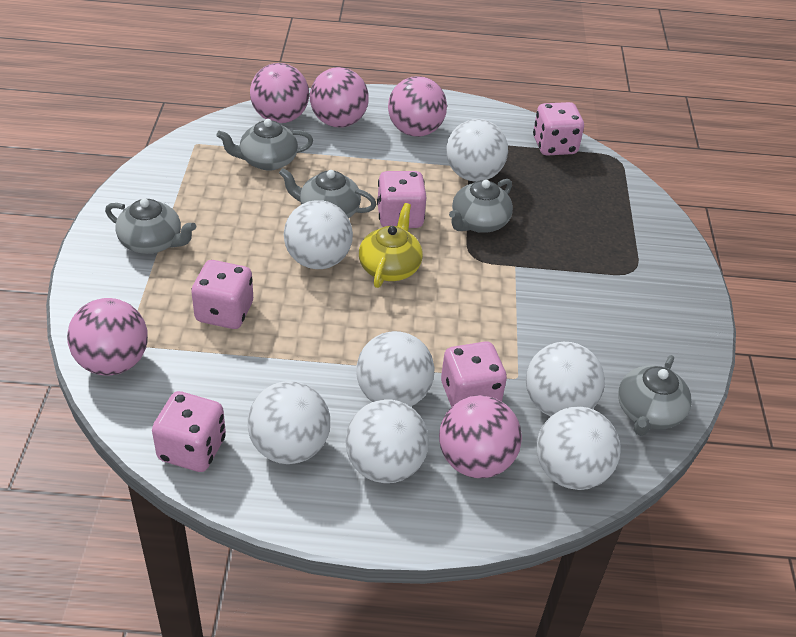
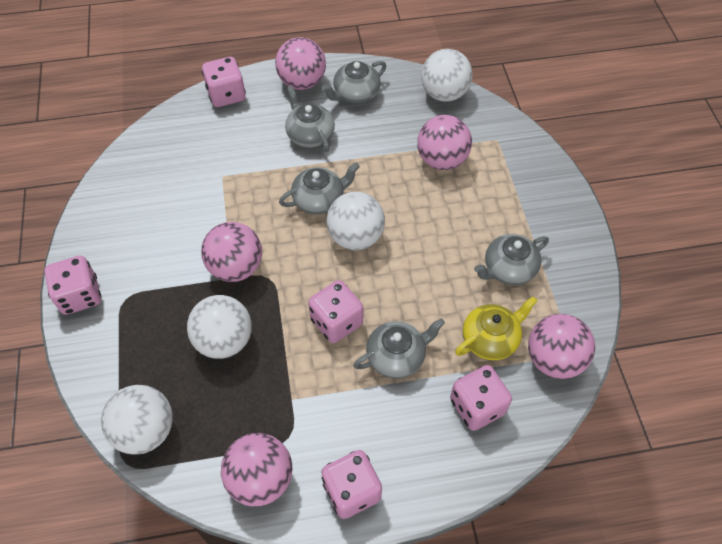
white ball: [248,381,330,464] [284,200,353,269] [345,400,429,483] [356,331,435,406] [446,119,508,182] [526,342,605,416] [537,407,621,490] = 7 -> [101,385,173,455] [187,295,252,359] [327,192,385,250] [421,49,473,102] = 4

